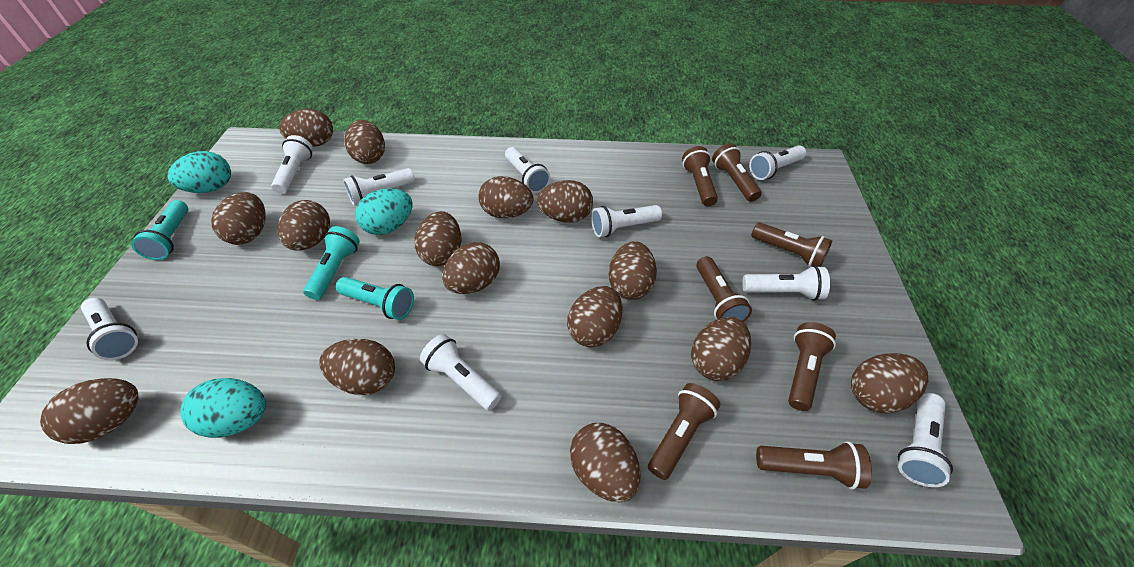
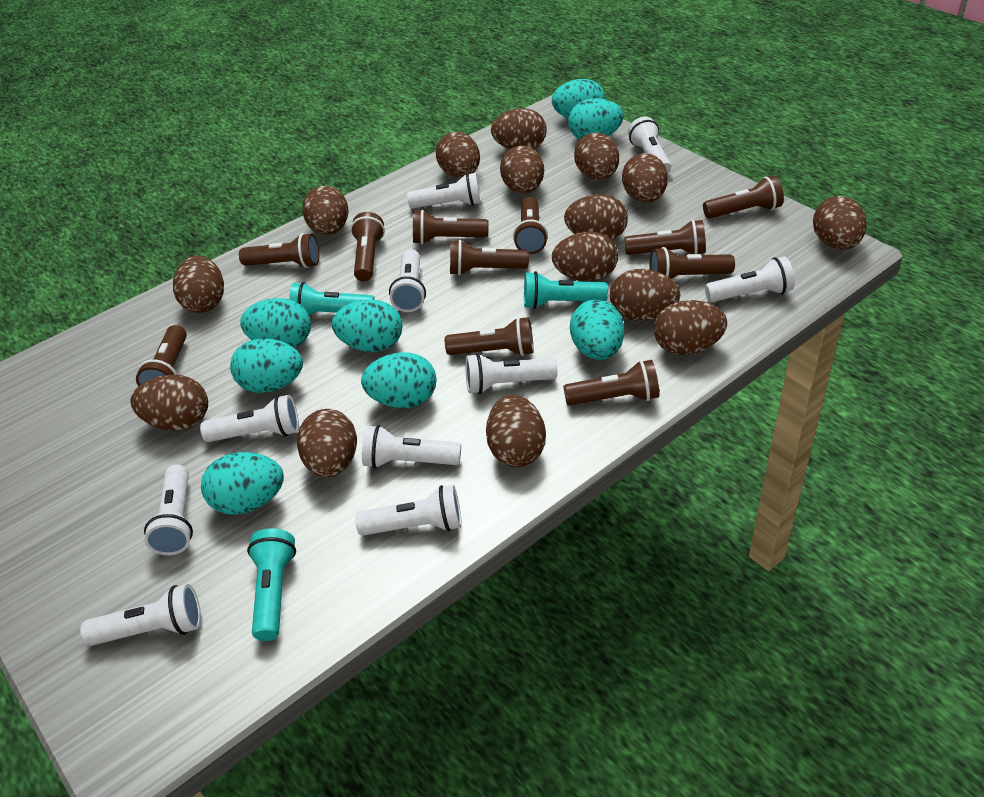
brown flashlight: [648,383,720,480] [682,146,718,206] [696,256,752,322] [712,143,761,202] [751,222,832,267] [756,441,872,489] [788,322,836,411] = 7 -> [136,325,187,387] [239,233,319,268] [351,212,385,282] [413,210,489,244] [445,317,533,356] [450,240,529,276] [513,197,548,254] [563,360,659,406] [624,220,706,255] [649,247,735,279] [703,176,784,219] = 11
turquoise egg: [167,151,231,193] [180,378,266,438] [355,188,412,235] = 3 -> [201,452,284,515] [230,338,303,393] [240,298,311,348] [332,299,402,352] [361,352,437,408] [552,79,605,118] [568,98,624,140] [570,300,624,360] = 8
white flashlight: [81,298,138,360] [271,135,313,194] [343,168,415,206] [420,334,502,410] [505,147,551,193] [591,205,662,237] [742,265,830,301] [749,145,806,180] [898,393,953,487] = 9 -> [80,584,201,646] [144,464,193,556] [200,395,299,442] [355,485,462,536] [362,425,461,469] [389,249,426,312] [407,173,481,209] [465,353,557,394] [628,116,671,173] [705,256,795,302] = 10

